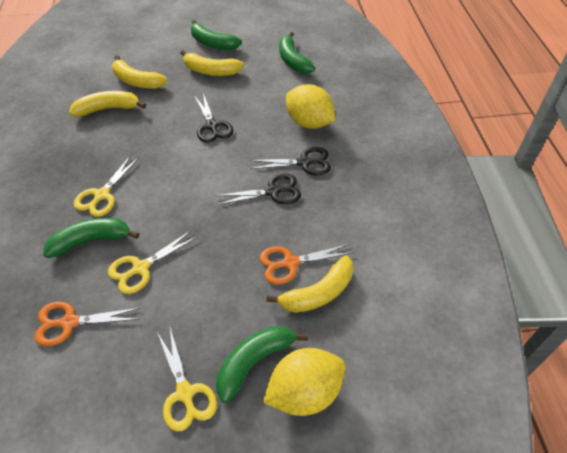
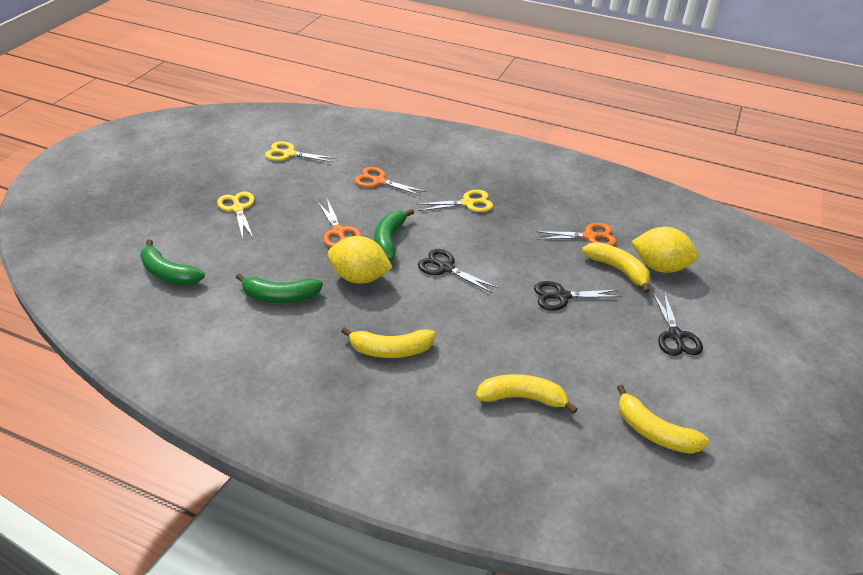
green banana: [43,218,139,258] [191,20,242,50] [216,326,308,403] [279,32,315,74] = 4 -> [140,239,205,285] [236,273,323,303] [374,209,414,260] = 3
orange scissors: [34,302,140,346] [260,244,354,285] = 2 -> [318,199,362,247] [354,167,427,196] [536,223,617,246] = 3

